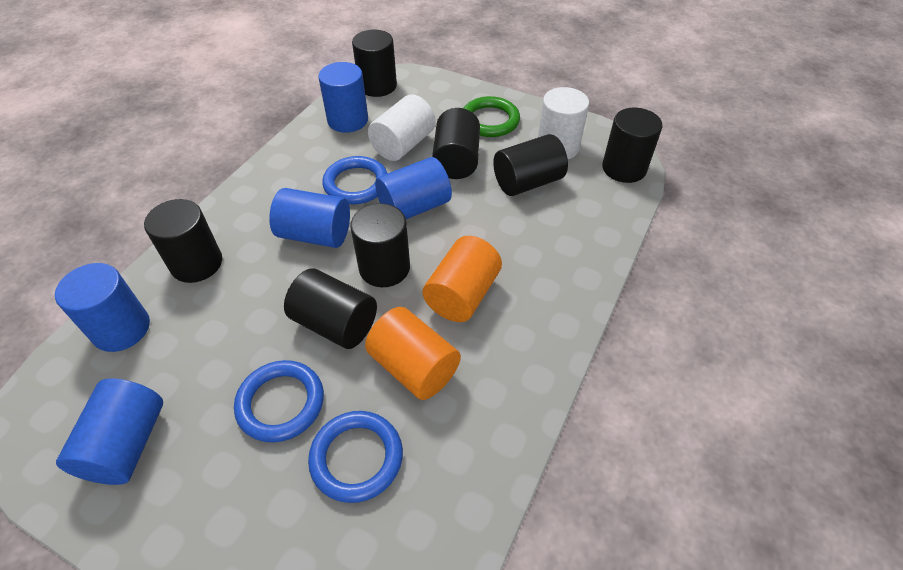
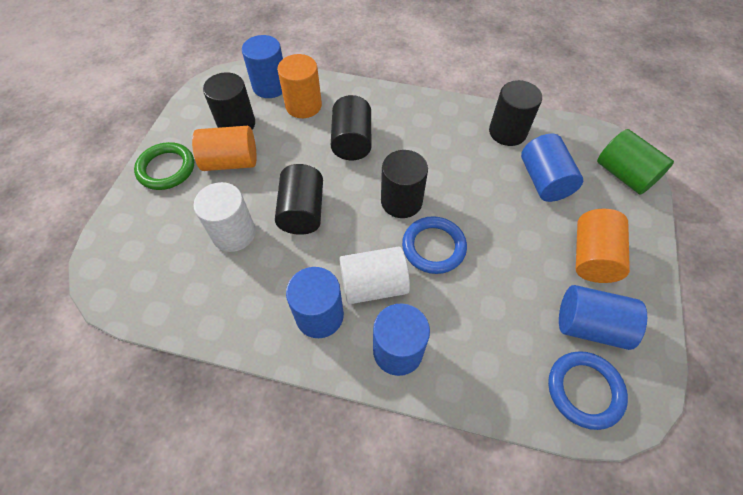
black cylinder: [144,199,222,283] [284,268,377,349] [350,203,410,287] [352,30,397,97] [432,108,480,179] [493,134,568,196] [602,108,662,183] = 7 -> [203,72,255,130] [275,164,323,235] [331,95,371,160] [381,150,428,218] [489,80,542,146] = 5
blue ring: [234,360,324,443] [308,411,403,503] [322,156,387,204] = 3 -> [402,216,467,274] [548,351,628,430] = 2
green cylinder: none = 0 -> [597,129,674,195] = 1
orange cylinder: [365,307,461,400] [422,236,502,322] = 2 -> [192,126,257,171] [277,54,322,118] [576,209,630,283] = 3

